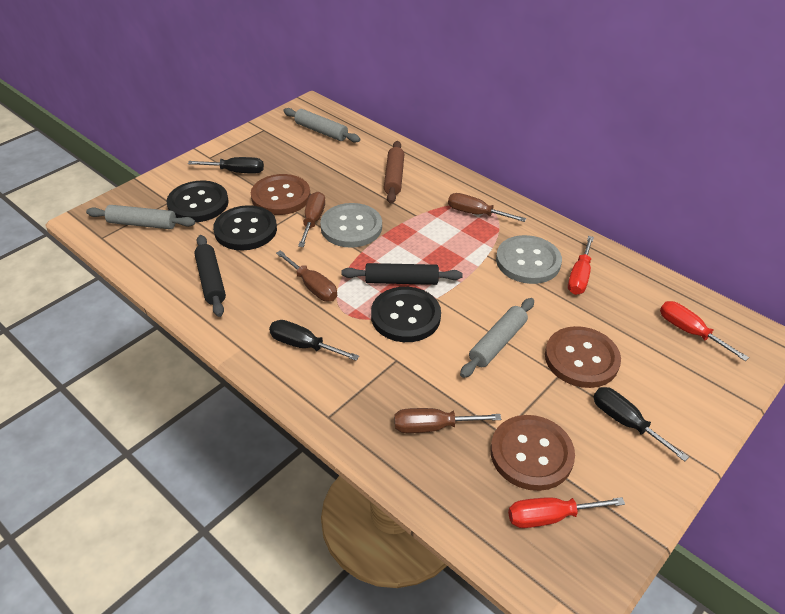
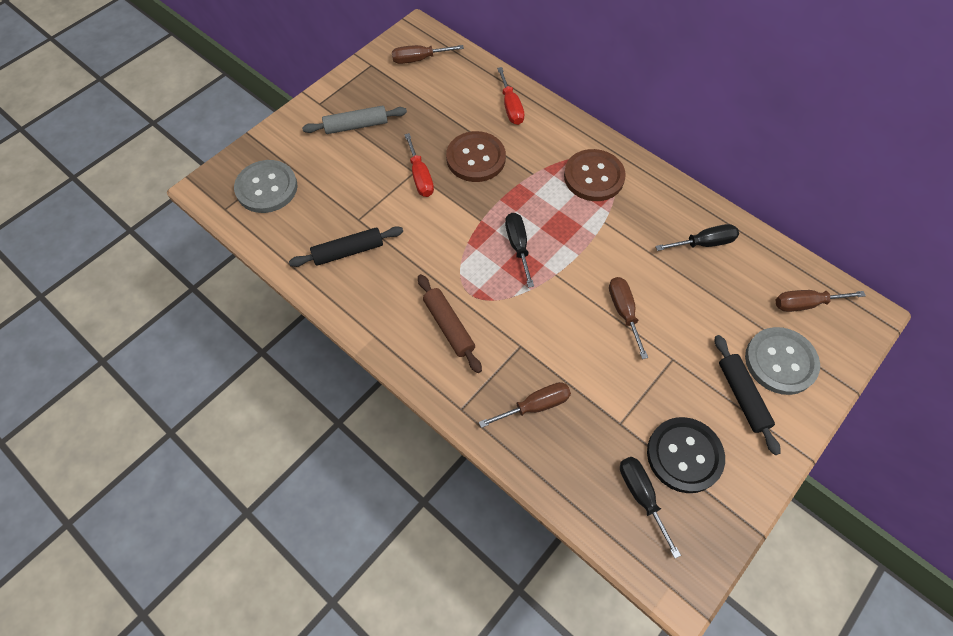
black button: [167,181,229,222] [213,205,277,251] [371,287,441,342] = 3 -> [647,417,725,493] = 1
brown button: [251,174,311,215] [490,415,575,491] [545,326,621,388] = 3 -> [446,131,506,182] [564,149,626,201] = 2
grey rolling pin: [86,205,195,229] [283,108,360,143] [460,298,534,378] = 3 -> [302,106,407,134] = 1
red screwdriver: [508,497,625,528] [568,236,594,295] [660,301,749,361] = 3 -> [404,133,434,197] [497,67,525,125] = 2

